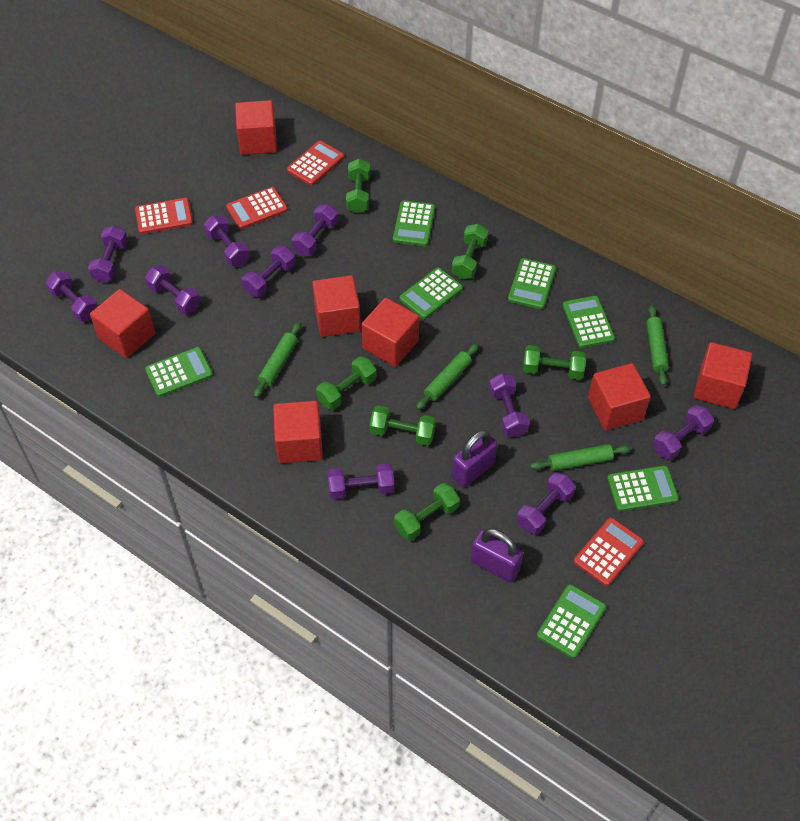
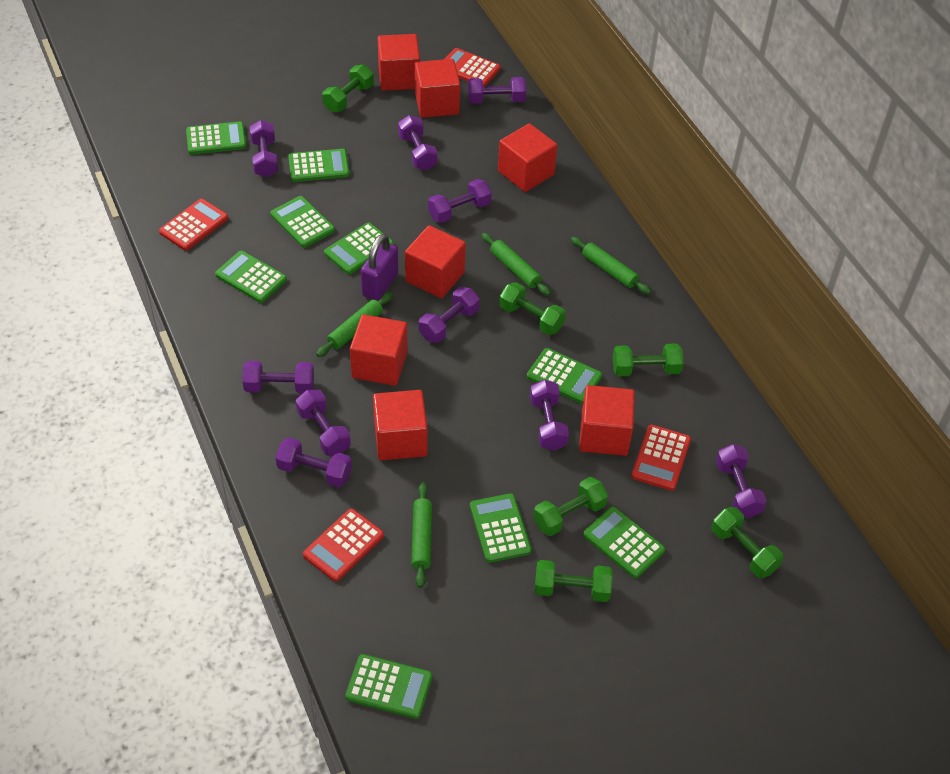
green calculator: [145,347,213,397] [393,200,435,246] [400,268,463,319] [508,258,556,309] [537,584,606,659] [563,296,615,348] [607,465,679,511] = 7 -> [186,121,246,155] [215,251,287,303] [270,196,335,248] [288,149,350,182] [324,223,394,274] [345,654,432,719] [470,493,532,563] [527,348,602,404] [583,507,665,578] = 9
purple padlock: [452,430,497,487] [471,528,523,582] = 2 -> [361,234,398,301] = 1

